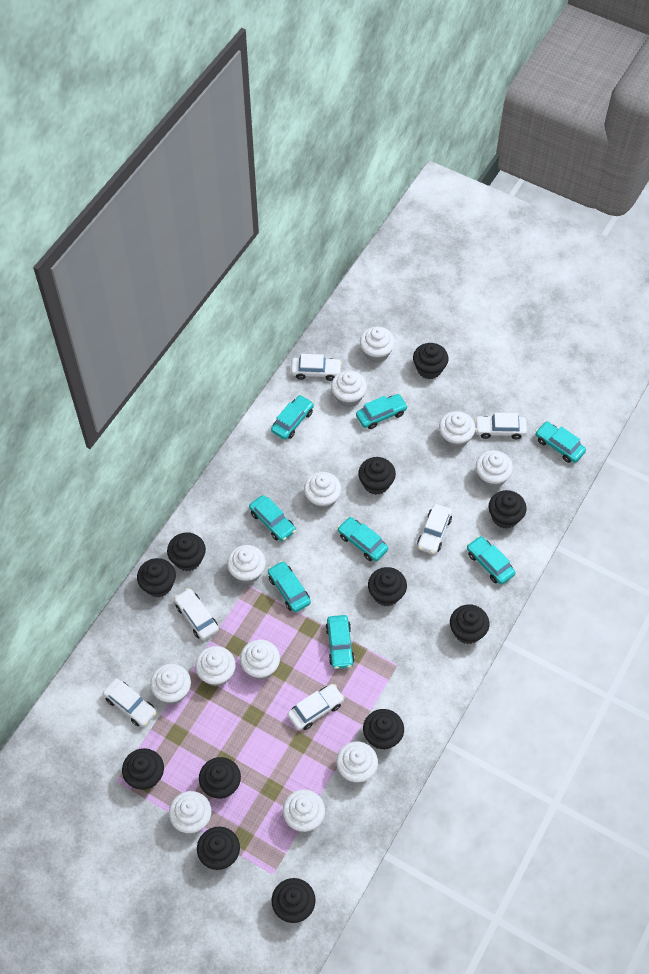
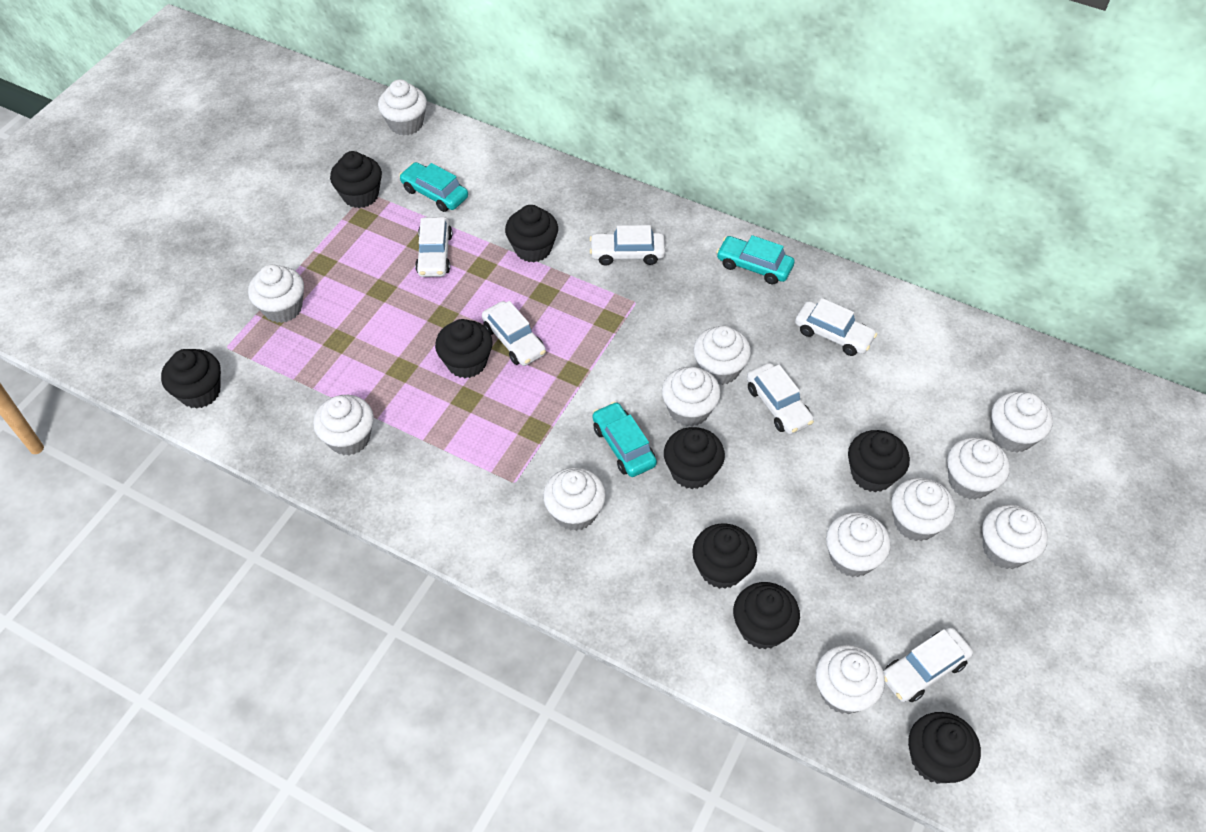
black cupcake: [122,748,164,790] [137,558,176,597] [167,532,206,571] [197,827,240,870] [199,757,241,799] [272,878,316,923] [358,457,396,495] [363,709,404,750] [368,567,407,606] [413,343,449,379] [450,604,489,644] [489,490,527,529] = 12 -> [161,349,221,409] [330,151,382,208] [435,319,493,378] [505,205,558,262] [664,427,725,489] [692,523,757,589] [733,582,800,649] [848,430,910,492] [908,712,981,784] = 9
turquoise car: [249,495,296,541] [268,561,311,613] [271,395,314,440] [325,615,355,669] [337,517,388,562] [356,394,408,429] [467,536,515,585] [535,421,586,463] = 8 -> [399,162,468,212] [593,402,657,477] [716,235,794,284] = 3

